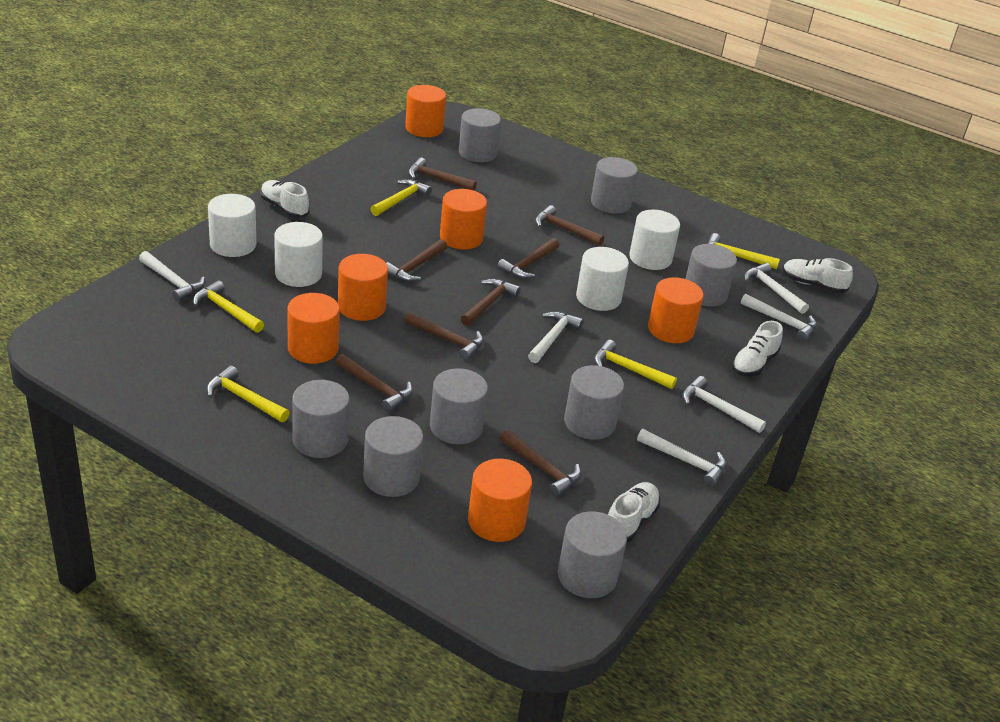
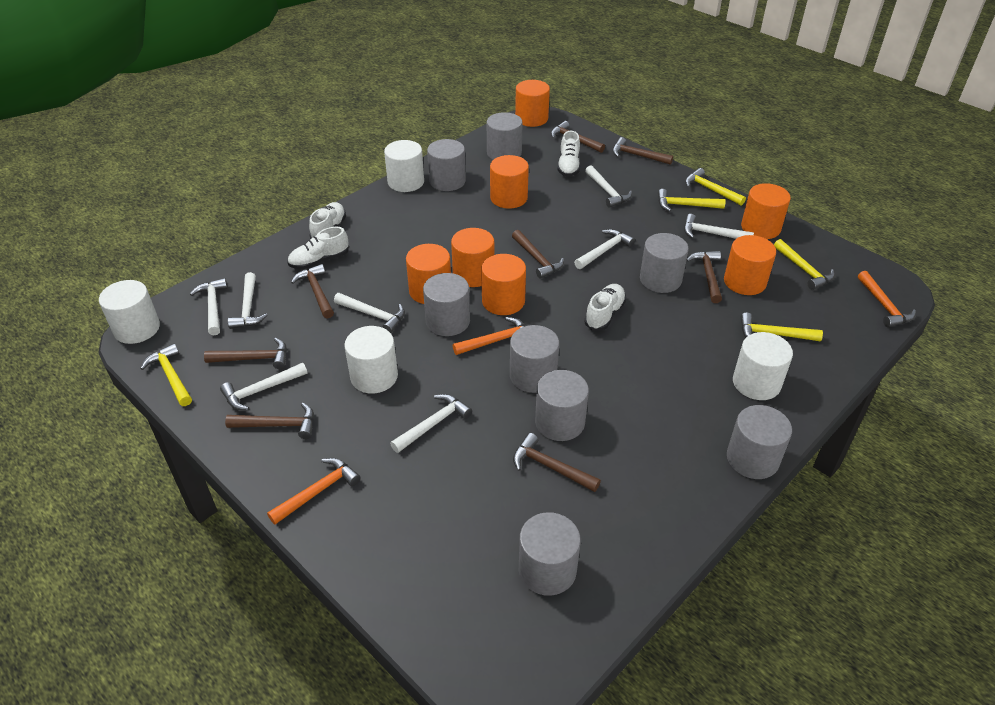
orange cylinder: [287,293,340,364] [338,254,388,321] [405,85,446,137] [440,189,487,249] [468,459,532,542] [648,277,704,343] = 6 -> [406,244,451,304] [451,228,494,287] [481,254,526,315] [490,155,529,209] [515,80,550,127] [724,235,776,295] [741,183,791,239] = 7
orange hammer: none = 0 -> [267,458,361,525] [453,317,525,355] [858,271,916,327] = 3
white hammer: [139,251,205,302] [528,311,583,363] [637,429,727,487] [682,376,766,433] [741,294,817,341] [744,263,809,314] = 6 -> [190,278,228,336] [220,363,308,410] [228,272,268,329] [334,293,405,333] [390,394,472,453] [574,229,635,269] [585,166,632,208] [684,214,754,239] = 8

